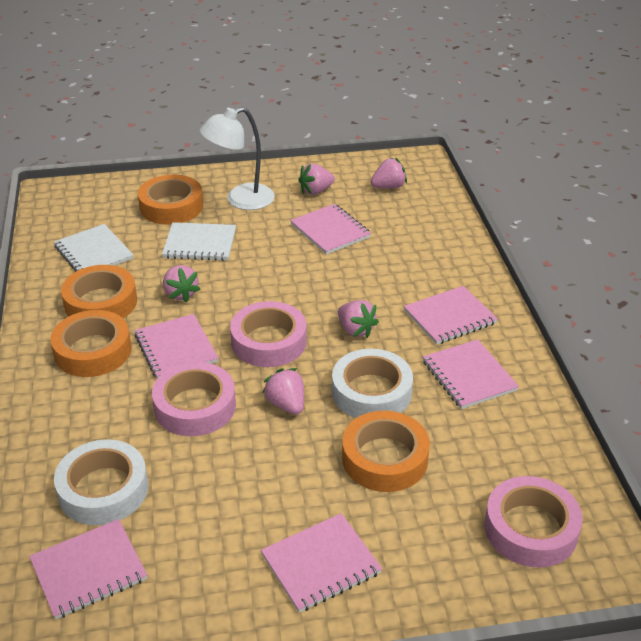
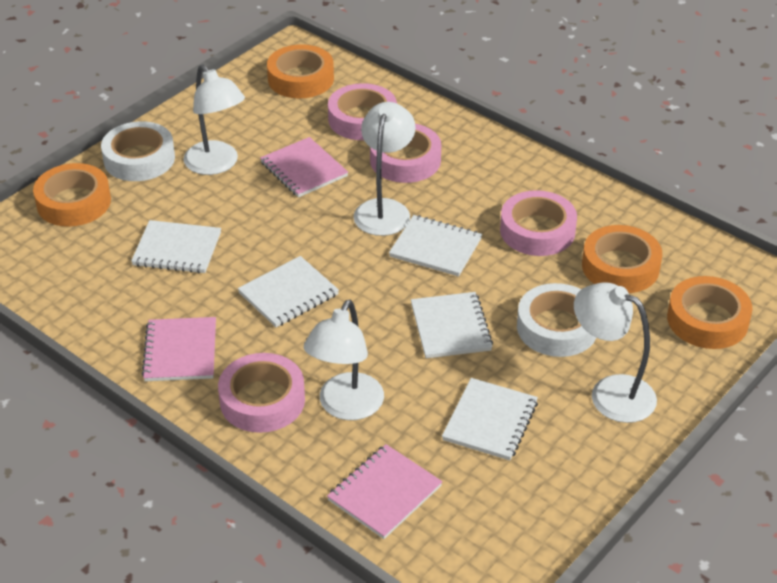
pink notebook: [29,519,147,620] [135,314,218,379] [261,513,382,613] [290,204,371,255] [404,286,498,345] [423,339,519,409] = 6 -> [142,317,216,381] [260,137,348,197] [327,444,443,539] = 3
pink strawberry: [163,265,200,303] [262,368,304,415] [298,164,335,195] [338,300,379,338] [371,158,407,189] = 5 -> none = 0
pink tape: [152,362,236,436] [230,301,307,367] [484,476,583,568] = 3 -> [218,353,305,433] [328,83,397,140] [370,124,441,183] [500,190,577,256] = 4
white lamp: [199,107,275,210] = 1 -> [183,65,245,175] [304,300,384,420] [353,102,416,236] [574,282,657,423] = 4
white notebook: [54,224,133,272] [162,222,236,261] = 2 -> [131,220,221,274] [238,256,339,327] [389,215,482,277] [411,292,493,358] [442,378,538,461] = 5

